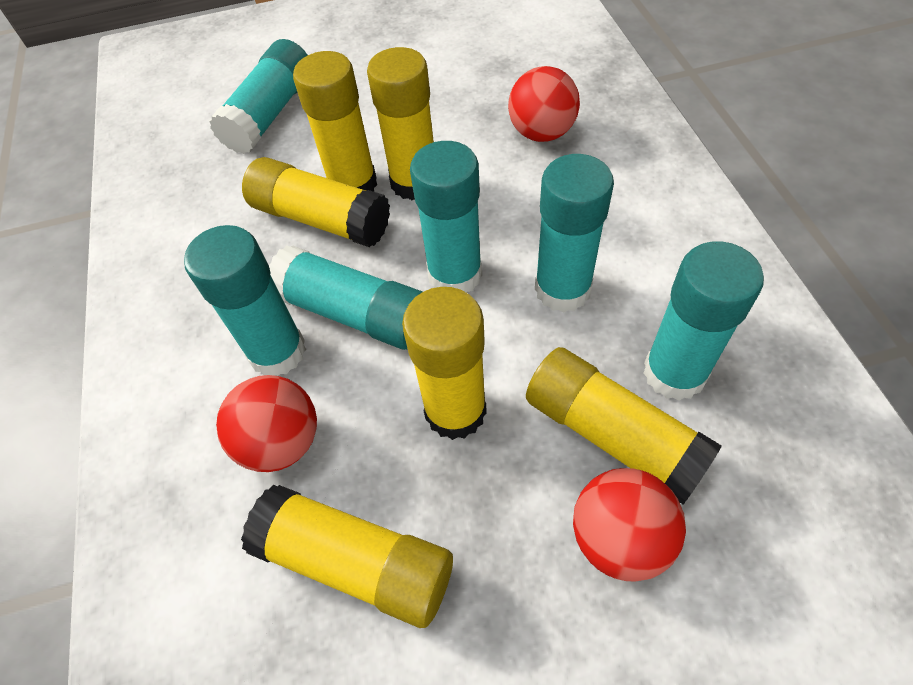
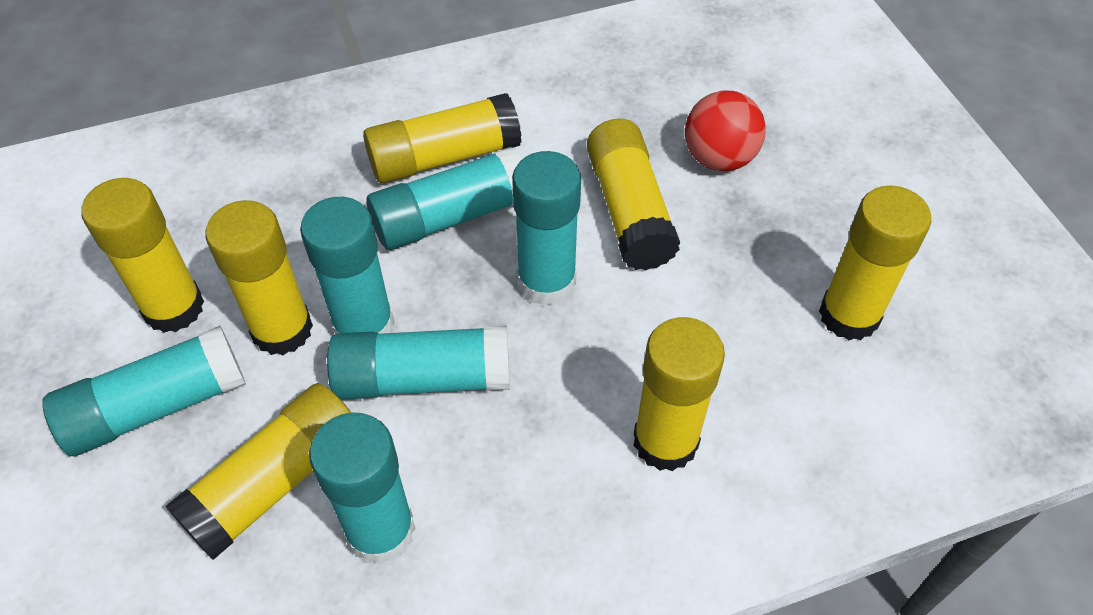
red ball: [216,375,317,472] [508,66,580,142] [573,468,686,582] = 3 -> [685,91,766,171] = 1
yellow glue stick: [241,485,453,628] [242,157,390,247] [293,51,377,192] [367,47,434,200] [402,287,487,440] [526,347,722,505] = 6 -> [81,178,204,333] [166,383,351,560] [205,200,313,355] [363,93,521,183] [587,119,680,270] [634,317,725,471] [819,185,931,340] = 7

